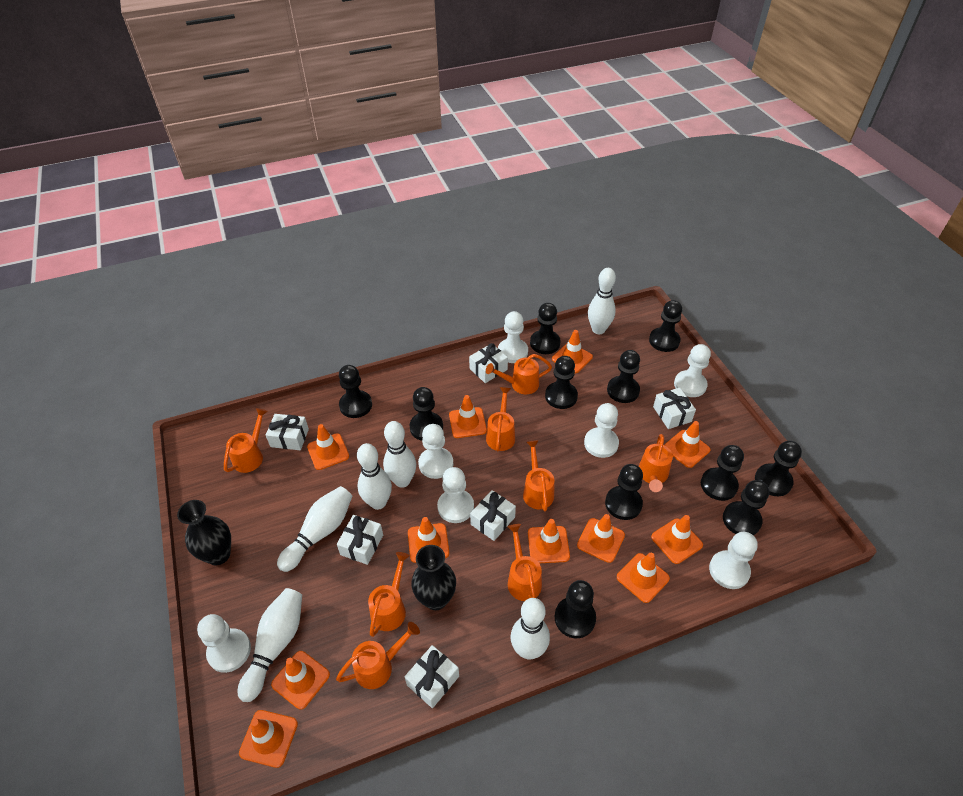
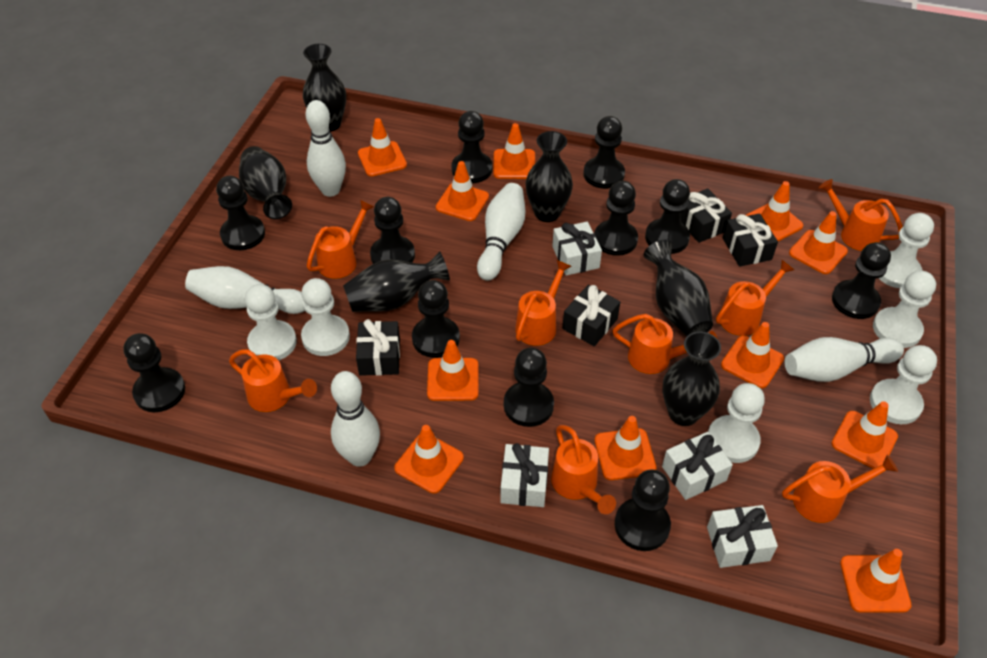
black gift: none = 0 -> [356,319,400,376] [562,285,620,346] [680,188,732,243] [723,213,778,267] = 4
black vase: [177,500,231,565] [411,545,456,610] = 2 -> [239,146,292,219] [303,44,346,132] [343,251,450,312] [526,131,573,222] [644,240,713,336] [662,331,721,426] = 6
white bowling pin: [238,588,302,702] [277,486,352,572] [357,443,392,510] [383,421,416,488] [510,598,550,660] [588,268,616,334] = 6 -> [185,266,305,314] [305,100,346,197] [331,371,380,467] [477,183,525,281] [785,337,904,382] = 5
white gift: [266,414,309,450] [337,515,383,565] [405,645,459,708] [469,343,508,383] [470,490,516,541] [653,388,696,429] = 6 -> [500,443,549,507] [552,222,602,276] [662,432,733,500] [707,505,778,568] = 4
white pawn: [197,614,251,673] [418,424,453,479] [437,467,474,523] [498,311,528,363] [584,403,619,458] [674,344,711,397] [709,532,758,589] = 7 -> [245,284,297,360] [301,278,350,356] [708,383,765,463] [870,345,937,424] [873,271,936,348] [879,213,934,288] = 6

